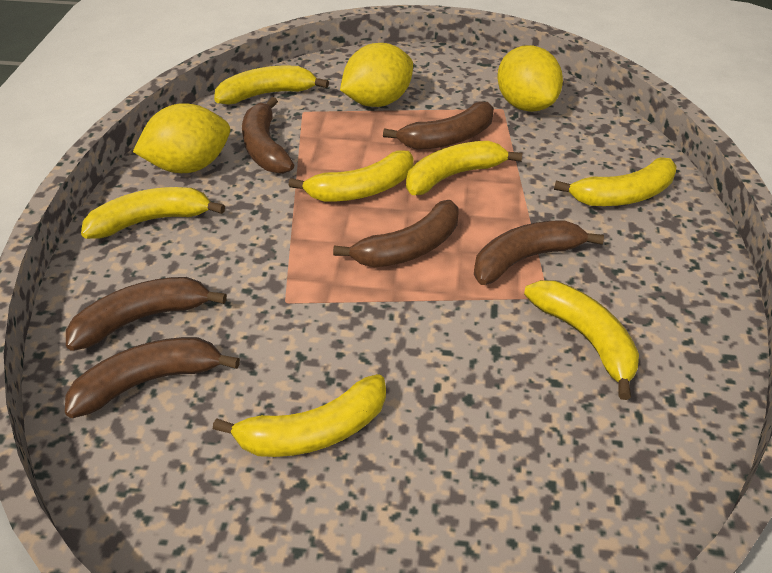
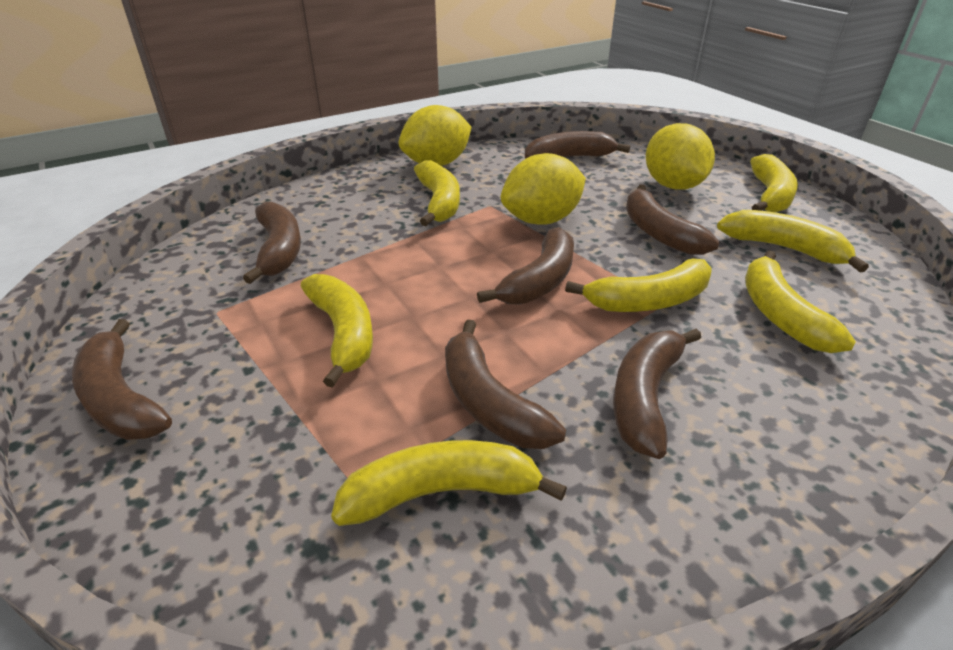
brown banana: [65,337,240,418] [66,277,227,351] [242,97,294,174] [333,200,459,267] [383,102,494,149] [474,220,604,285] = 6 -> [72,319,172,440] [243,202,301,284] [445,319,566,449] [477,227,574,304] [525,131,630,159] [613,329,701,459] [626,184,720,255] = 7

